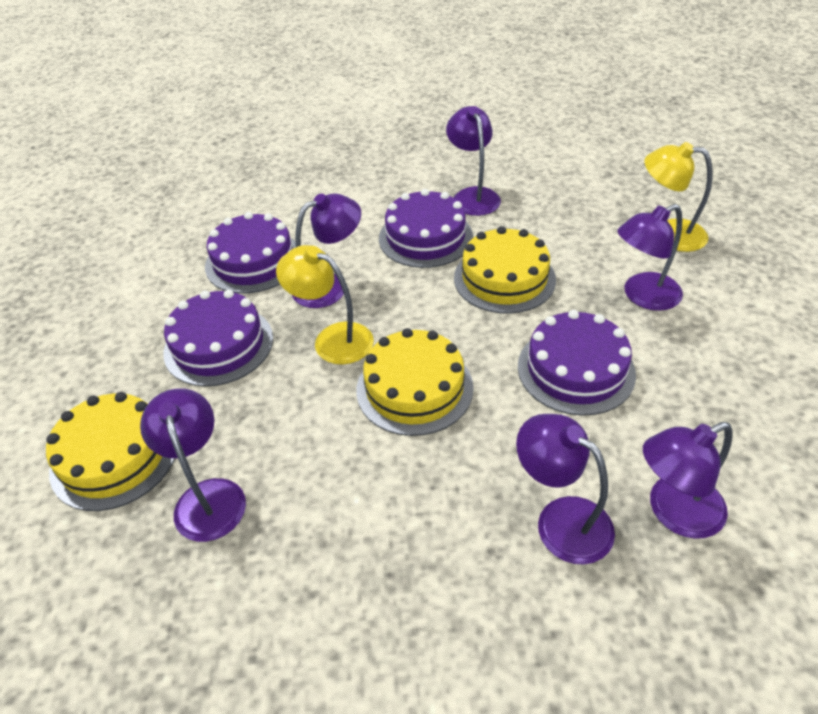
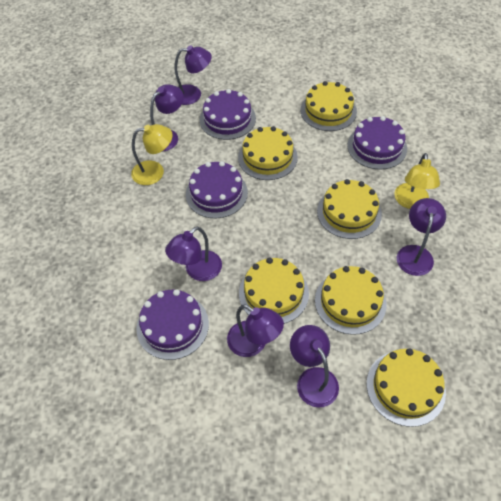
yellow cake: [46,392,175,511] [356,328,474,436] [454,226,556,314] = 3 -> [238,126,298,180] [239,257,309,324] [301,81,357,131] [315,266,387,335] [317,179,382,239] [367,348,446,427] = 6

